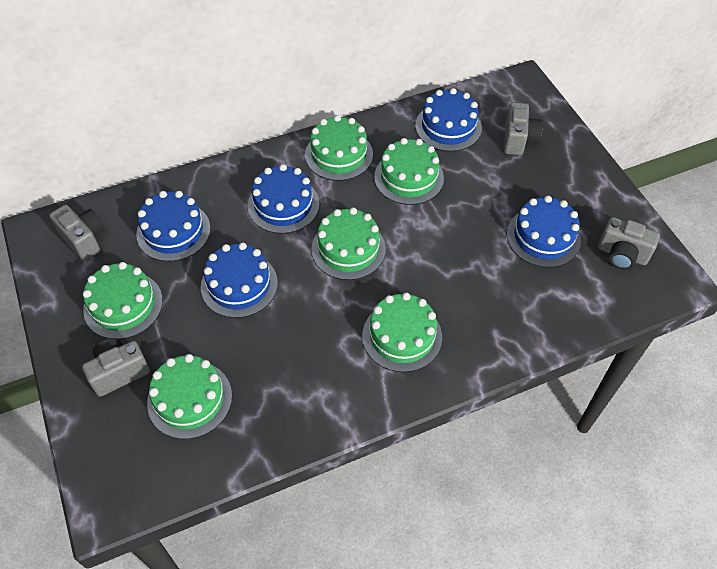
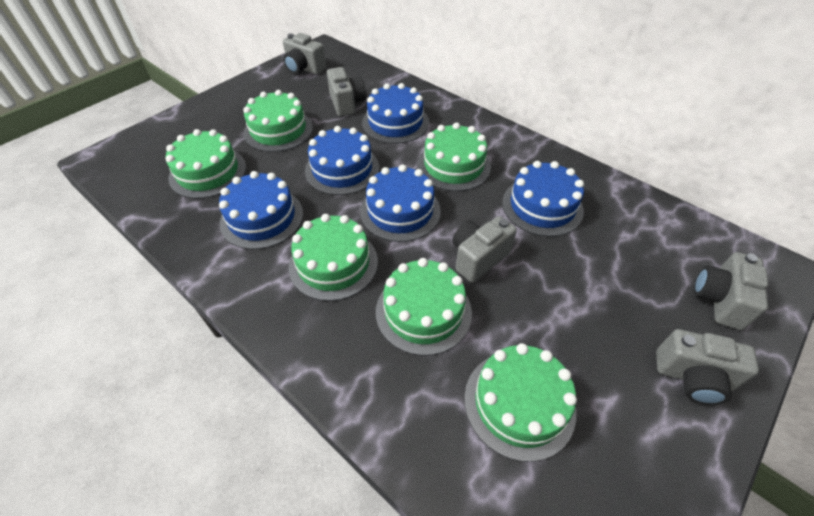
grey camera: [49,205,105,261] [82,338,150,397] [504,102,543,155] [598,217,660,270] = 4 -> [283,33,326,75] [327,67,366,117] [452,216,517,283] [656,329,759,405] [694,252,768,330] = 5

